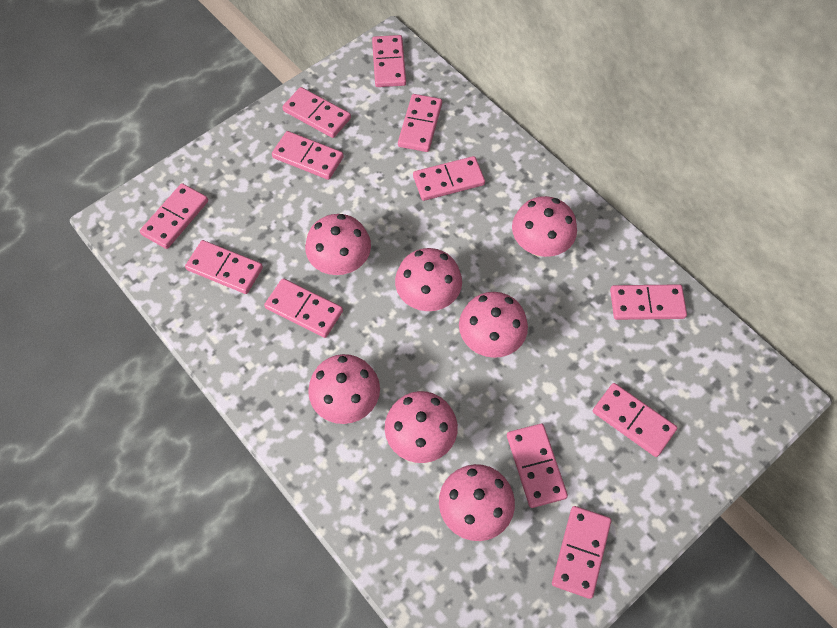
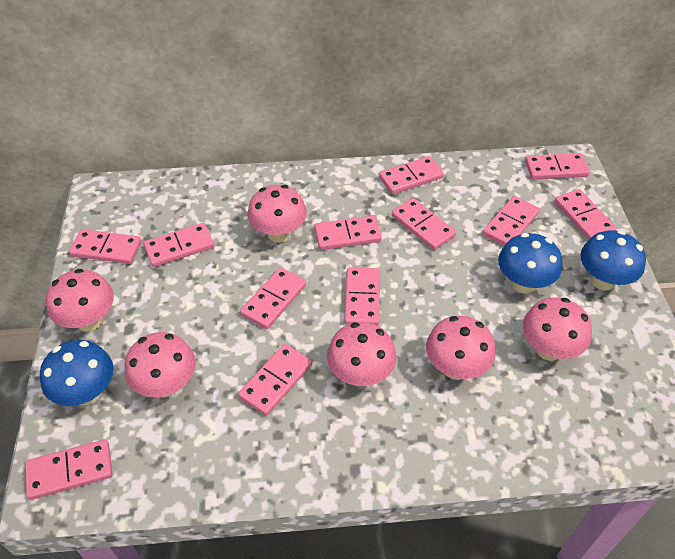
blue mushroom: none = 0 -> [40,340,113,406] [498,233,562,293] [581,230,646,290] = 3
pink mushroom: [305,214,371,275] [308,354,380,424] [385,391,458,463] [395,248,462,311] [439,464,515,541] [459,292,528,358] [512,196,577,257] = 7 -> [46,269,114,332] [125,332,196,397] [247,185,307,243] [327,322,396,387] [426,316,495,380] [523,297,592,361] = 6

